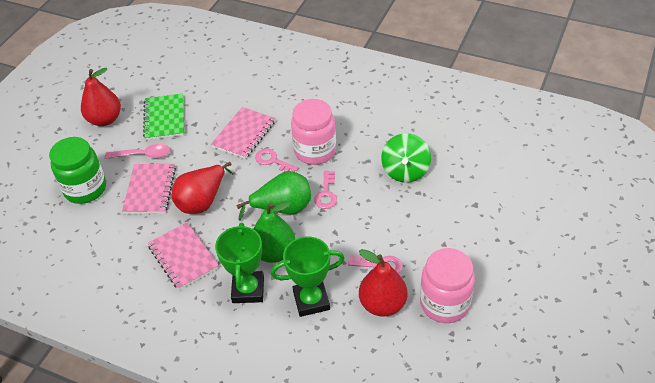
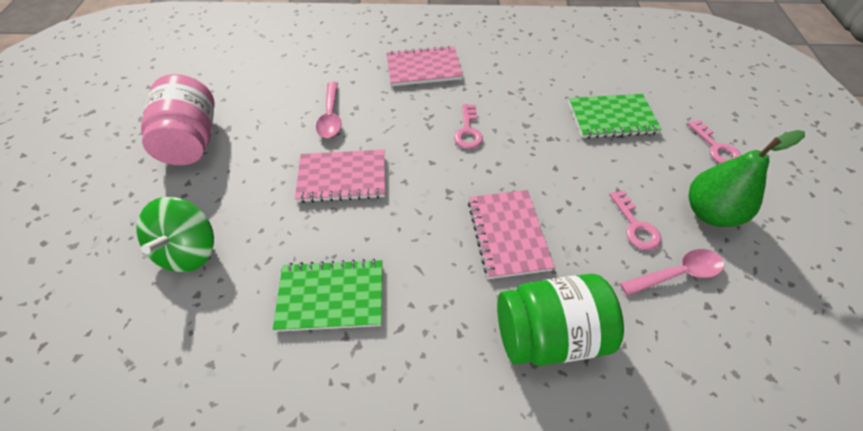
green notebook: [143,93,185,140] = 1 -> [273,259,382,332] [568,94,662,139] = 2
green pear: [236,171,311,220] [253,201,295,263] = 2 -> [688,130,805,227] = 1
green trophy: [215,223,264,303] [271,236,345,317] = 2 -> none = 0
pink jar: [291,99,336,165] [420,248,475,323] = 2 -> [141,74,215,165] = 1
pink spoon: [105,144,171,159] = 1 -> [316,82,342,138] [620,249,724,296] = 2
red pear: [81,68,121,126] [172,162,233,214] [359,249,407,317] = 3 -> none = 0

